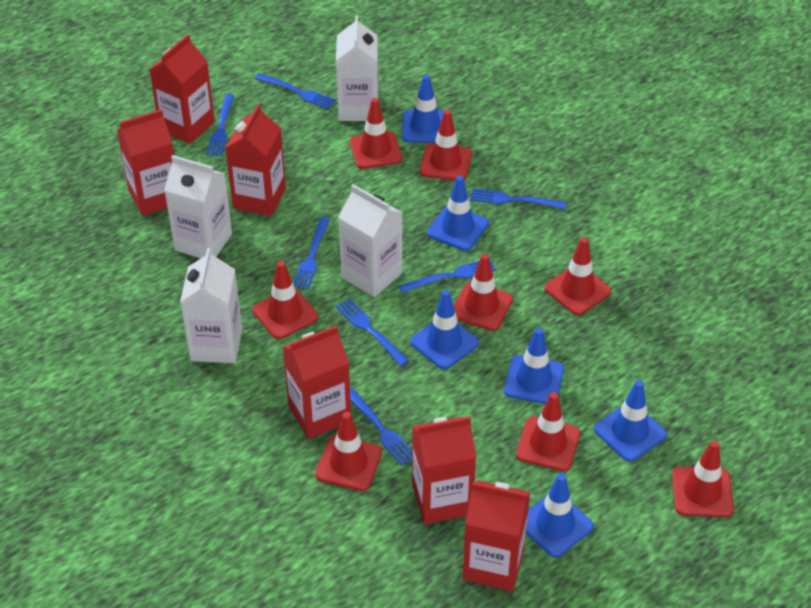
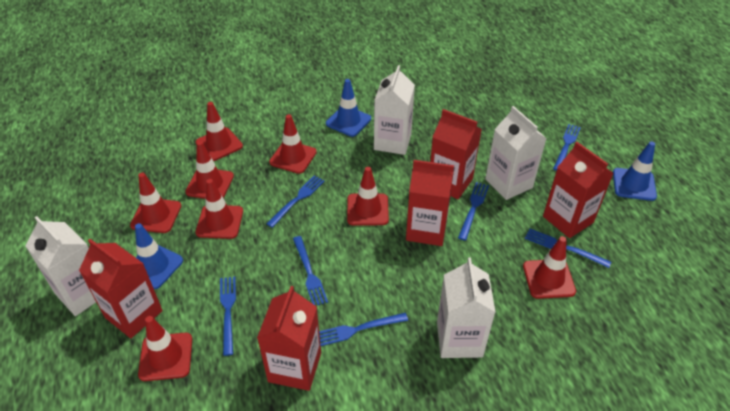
blue traffic cone: [402,75,444,143] [410,290,479,369] [427,176,489,251] [504,328,564,404] [526,473,594,557] [594,380,667,462] = 6 -> [135,223,183,289] [326,79,371,137] [613,141,657,201] = 3
red carton: [117,109,174,216] [149,34,215,144] [225,104,286,216] [283,325,351,439] [412,416,476,524] [463,481,530,591] = 6 -> [79,239,163,338] [257,286,321,391] [406,160,454,246] [430,109,482,199] [543,142,614,238] = 5

